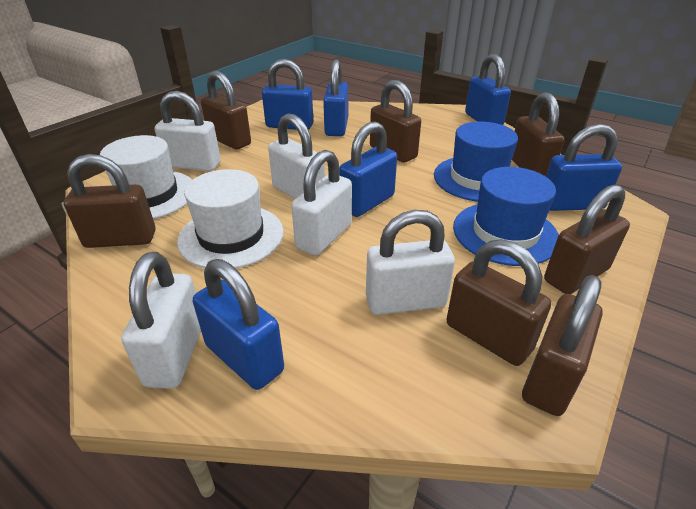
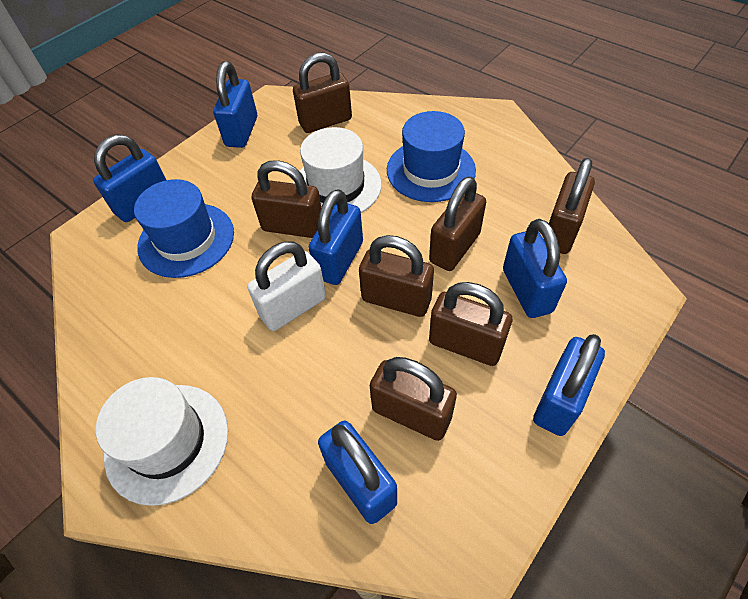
white padlock: [121,252,201,389] [155,91,221,171] [268,113,325,199] [291,150,352,256] [366,210,455,315] = 5 -> [248,241,326,331] = 1

